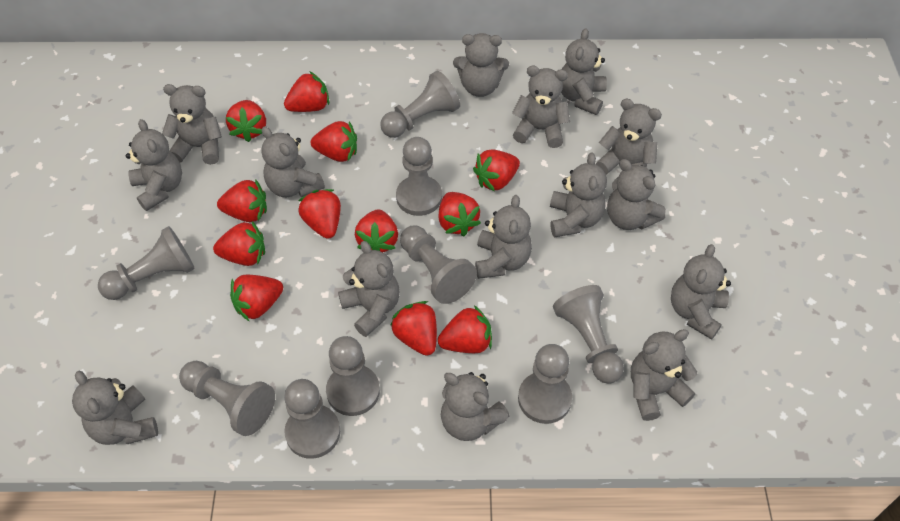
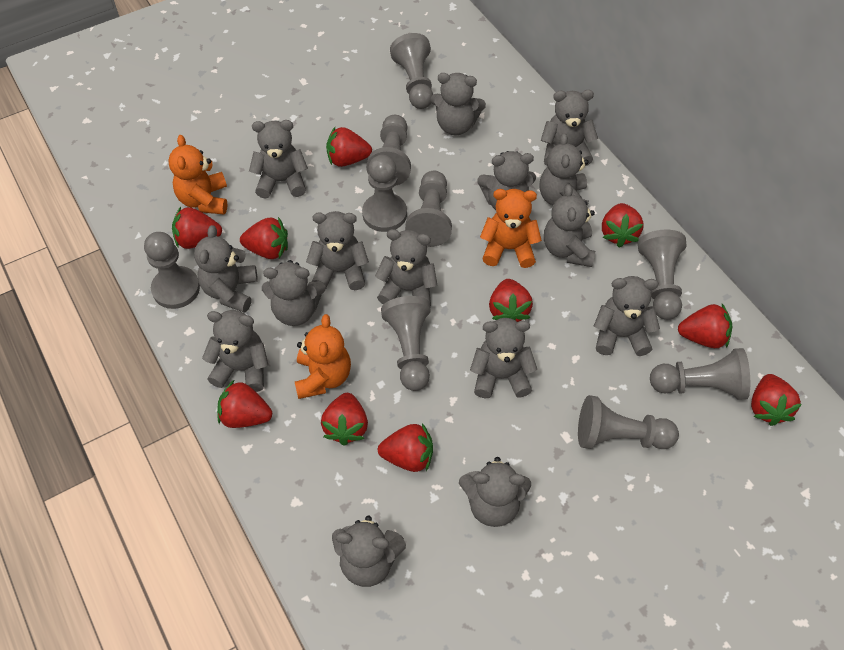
orange teddy bear: none = 0 -> [168,135,228,214] [295,314,351,399] [480,189,542,268] = 3
red strawberry: [213,221,265,266] [217,179,267,222] [226,100,266,142] [230,275,283,322] [284,71,329,112] [298,189,341,239] [311,121,357,162] [355,209,398,252] [390,301,437,356] [438,192,481,236] [438,305,492,353] [473,150,520,192] = 12 -> [172,207,222,249] [217,380,272,428] [240,217,288,259] [321,393,368,446] [326,127,372,167] [378,423,433,472] [489,279,533,322] [602,203,644,247] [678,304,732,348] [751,374,802,426] = 10

